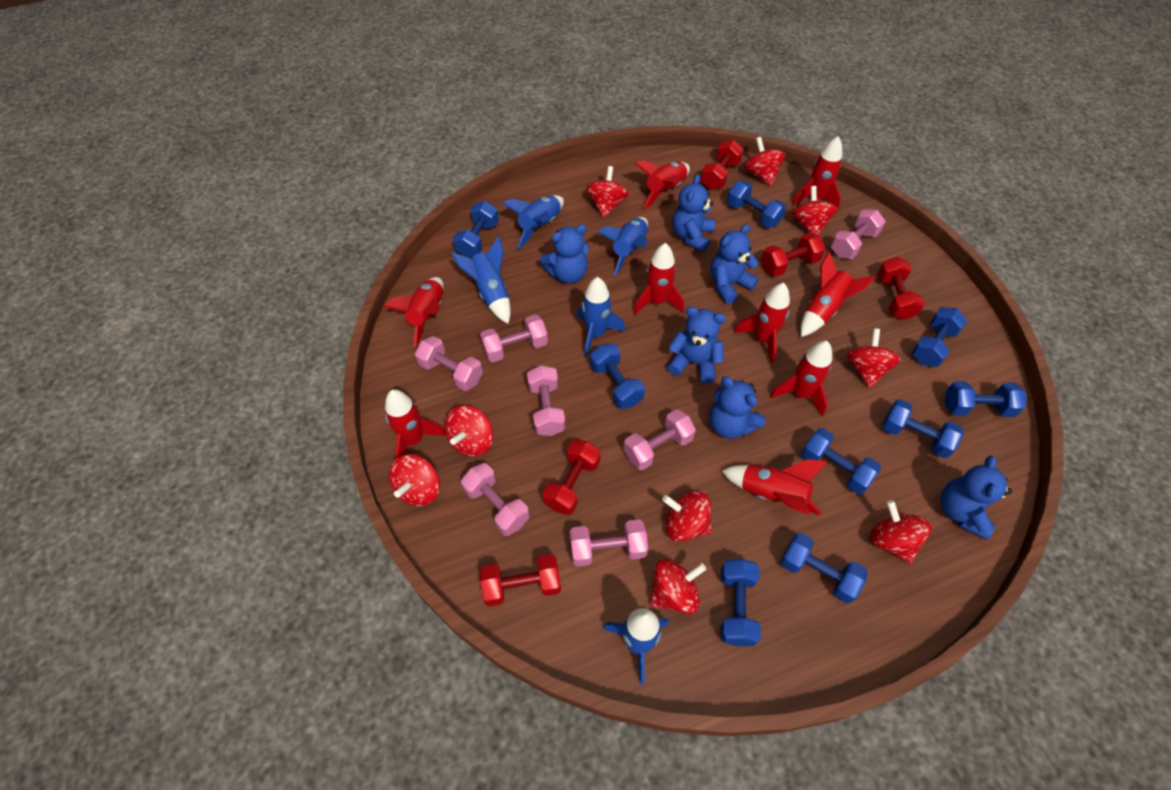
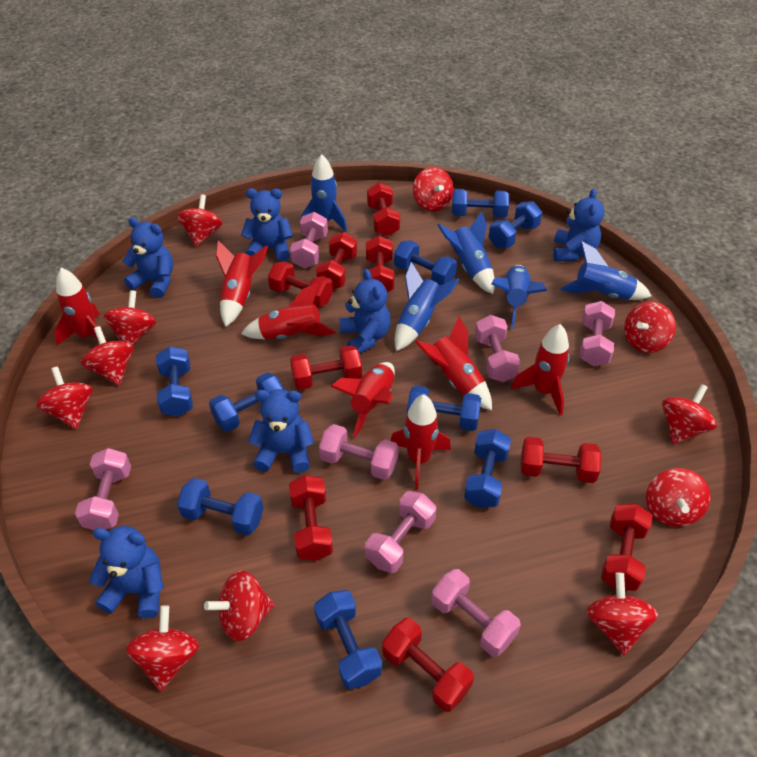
red dumbbell: [480,554,561,606] [543,440,601,515] [701,140,744,190] [761,233,825,276] [877,257,925,320] = 5 -> [268,261,333,307] [289,475,333,561] [290,345,362,390] [316,232,357,289] [366,236,394,292] [367,182,400,236] [382,618,474,712] [521,437,602,483] [601,504,652,591] = 9
red rocket: [384,277,443,347] [385,389,446,459] [633,243,684,315] [634,160,690,209] [721,459,827,515] [734,283,790,364] [770,341,832,417] [792,136,842,211] [800,251,875,337] = 9 -> [54,268,107,346] [216,240,268,327] [241,282,336,339] [330,362,395,438] [391,394,451,490] [415,317,492,410] [511,324,570,415] = 7
red spinning top: [389,454,440,506] [445,405,493,456] [586,166,628,218] [650,559,706,614] [662,490,712,542] [744,137,785,186] [791,186,837,235] [847,329,901,388] [870,500,932,564] = 9 -> [36,366,93,429] [81,326,134,386] [104,290,156,345] [126,605,199,691] [177,194,222,247] [204,570,275,641] [413,167,454,211] [586,573,658,655] [624,302,676,353] [646,468,711,527] [662,384,717,445] = 11

